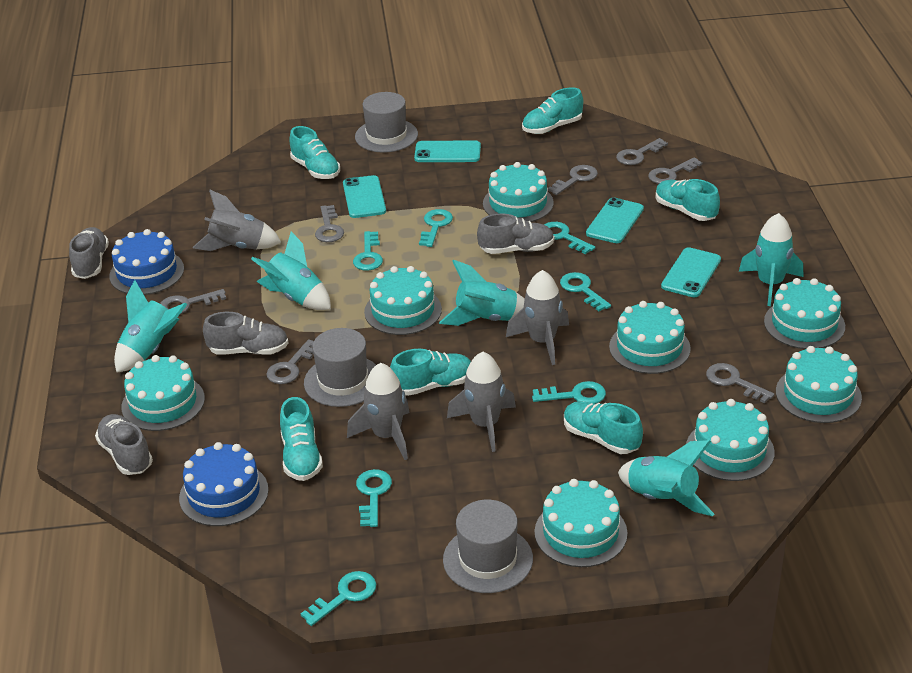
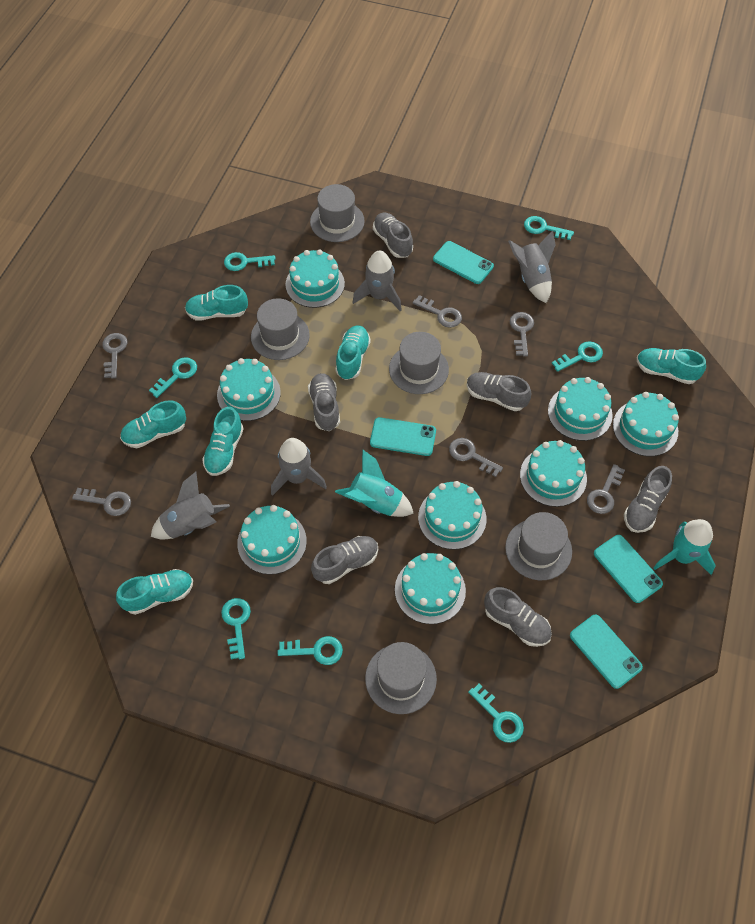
blue cake: [109,229,184,295] [179,442,269,526] = 2 -> none = 0
grey hat: [304,328,376,407] [355,92,418,153] [443,500,533,593] = 3 -> [251,298,310,360] [310,184,365,242] [365,642,437,714] [389,332,449,394] [505,512,572,580] = 5
grey key: [160,289,226,314] [267,339,314,384] [315,205,344,242] [547,165,598,195] [616,138,668,165] [648,157,702,184] [706,363,774,403] = 7 -> [72,488,131,516] [102,333,127,378] [413,295,462,328] [449,438,503,477] [510,312,534,356] [587,464,625,514] = 6
grey shoe: [69,227,109,279] [95,414,153,475] [203,312,289,355] [477,213,554,254] = 4 -> [308,373,340,431] [311,536,378,584] [373,212,413,258] [467,372,531,411] [484,587,552,647] [624,466,672,533] = 6
turquoise rocket: [114,280,188,373] [251,231,331,310] [439,259,525,326] [618,440,714,516] [739,213,803,306] = 5 -> [335,449,414,517] [653,519,716,575] = 2

